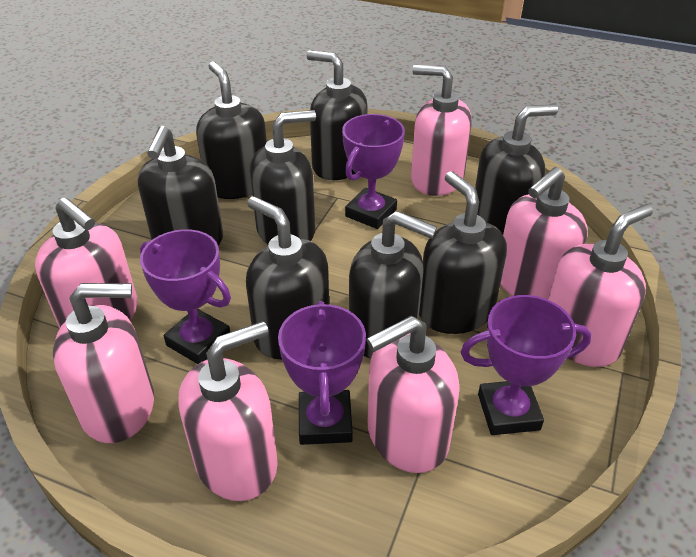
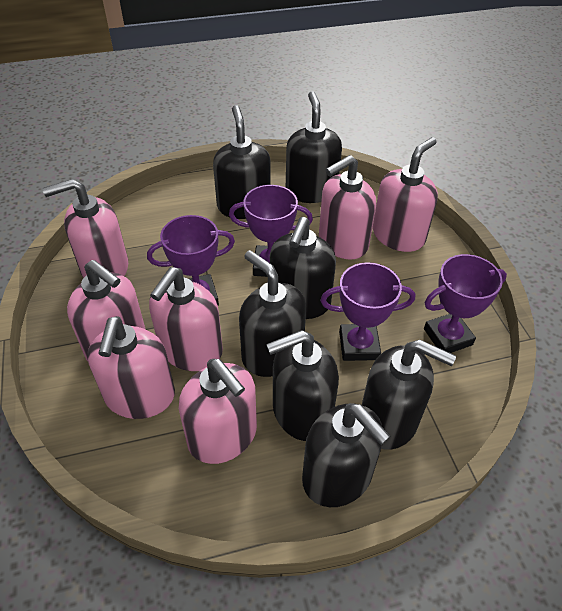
black soap dispenser: [137,126,223,246] [196,61,267,199] [246,196,329,359] [250,110,316,245] [306,50,368,180] [349,211,437,359] [419,171,507,334] [475,104,558,234] = 8 -> [213,105,271,219] [239,250,306,377] [266,330,339,441] [270,217,336,319] [286,91,342,203] [302,403,390,507] [362,340,456,450] = 7

